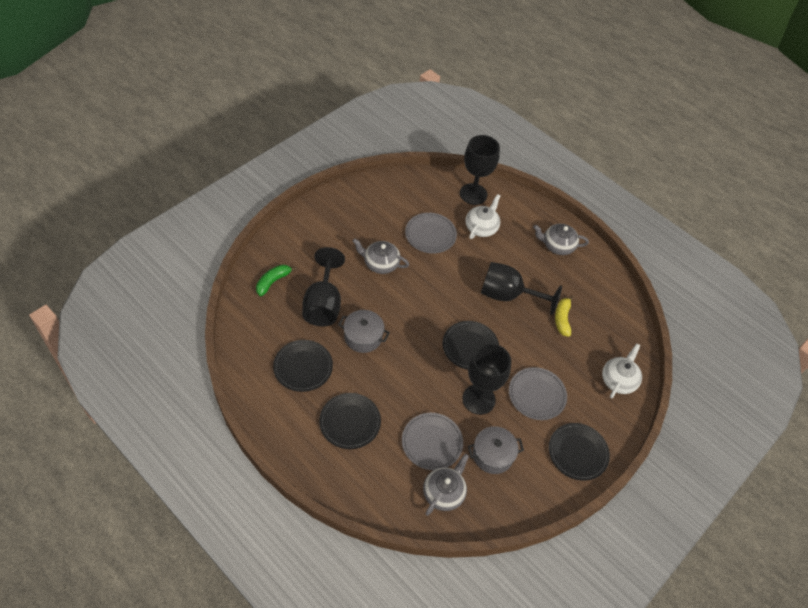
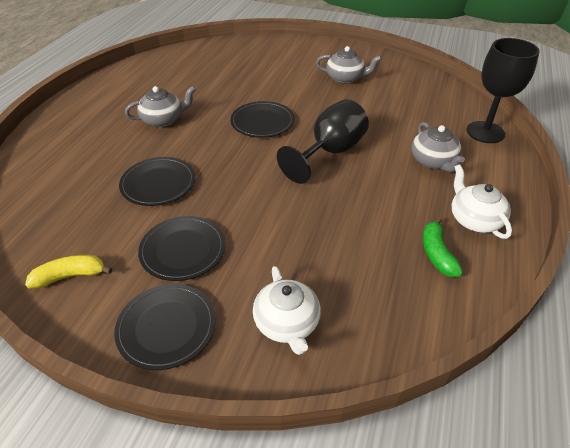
black goblet: [302,247,345,326] [460,135,500,205] [462,343,511,415] [481,262,562,315] = 4 -> [277,99,369,184] [466,38,540,143] = 2
grey plate: [402,413,463,470] [405,213,457,254] [509,367,567,420] = 3 -> none = 0
grey pot: [338,310,390,353] [468,426,524,474] = 2 -> none = 0

